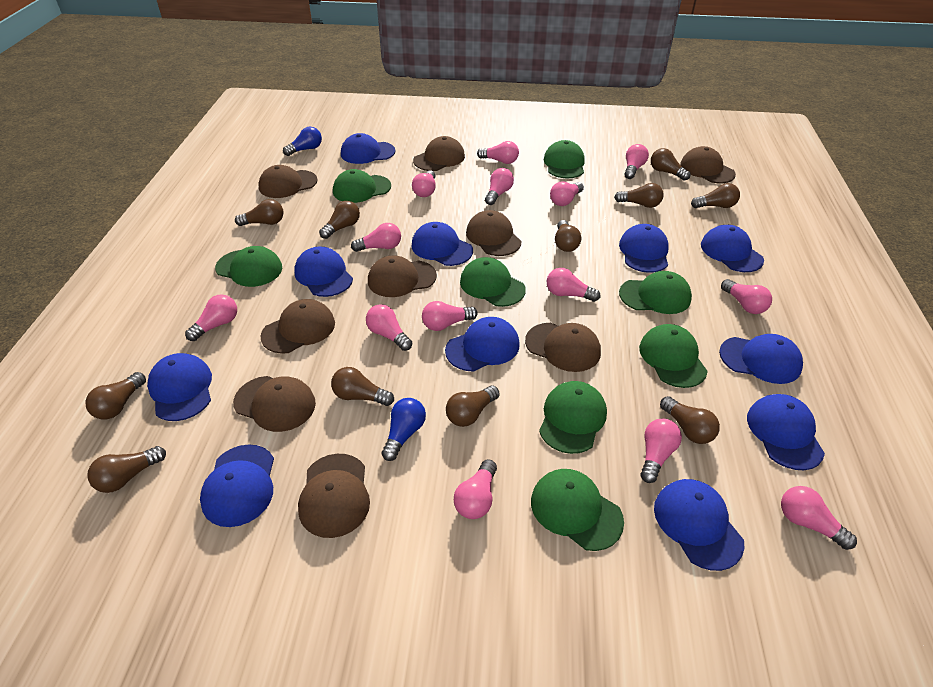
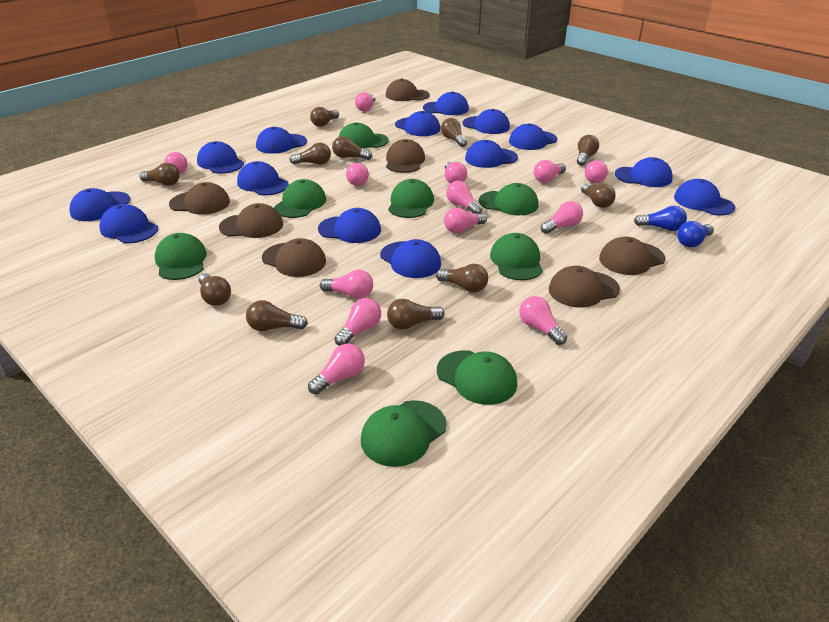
blue cap: [147,353,212,421] [200,444,274,527] [294,247,353,297] [341,133,395,164] [411,222,473,266] [445,317,520,372] [619,224,669,273] [654,479,745,571] [701,225,764,272] [719,334,803,384] [747,394,825,470] = 11 -> [69,188,130,221] [99,204,158,244] [197,141,244,174] [237,161,289,196] [256,127,307,154] [318,208,381,243] [380,239,441,278] [395,111,440,136] [423,92,469,115] [463,109,510,134] [465,140,518,168] [509,123,557,150] [615,157,673,187] [674,179,735,216] = 14
brown cap: [233,376,316,432] [258,165,318,198] [261,299,335,354] [298,454,370,538] [368,255,437,297] [413,136,465,171] [466,210,522,256] [525,323,601,372] [680,146,736,183] = 9 -> [169,182,230,215] [219,203,283,238] [262,238,326,277] [386,79,430,101] [386,139,425,173] [549,266,620,308] [599,237,665,275] = 7
pink light bulb: [185,294,237,341] [351,223,401,252] [366,304,412,351] [412,170,436,197] [422,301,478,331] [454,459,497,519] [477,141,519,164] [485,168,514,205] [547,268,600,302] [550,181,584,206] [624,144,649,179] [640,418,682,483] [721,279,772,314] [781,486,857,550] = 14 -> [164,152,188,174] [308,344,365,395] [320,270,373,299] [334,298,381,346] [346,163,369,186] [355,92,375,111] [444,208,487,233] [445,162,467,184] [446,181,482,213] [519,296,567,345] [534,160,566,183] [541,201,583,234] [585,160,608,183] = 13

